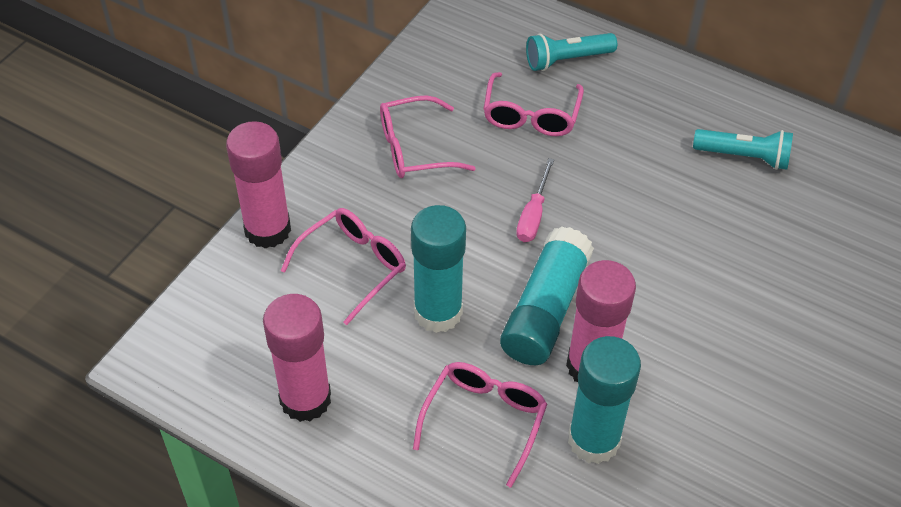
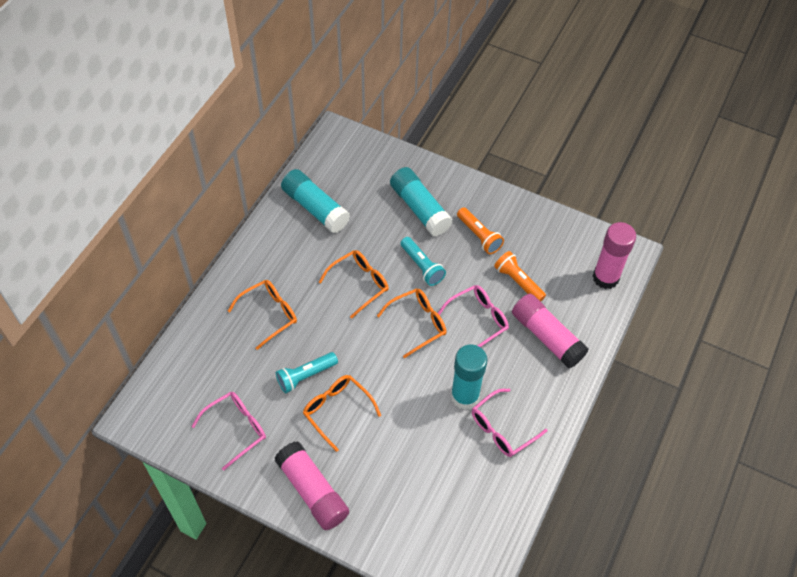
orange flashlight: none = 0 -> [457,207,504,254] [494,251,546,302] = 2
orange glasses: none = 0 -> [228,280,297,350] [303,375,381,452] [319,250,389,318] [377,288,446,358] = 4
pink glasses: [281,208,406,325] [380,95,476,178] [413,362,547,488] [483,72,584,136] = 4 -> [191,392,266,470] [438,285,509,347] [472,389,547,457] = 3
pink screwdriver: [516,158,554,242] = 1 -> none = 0

